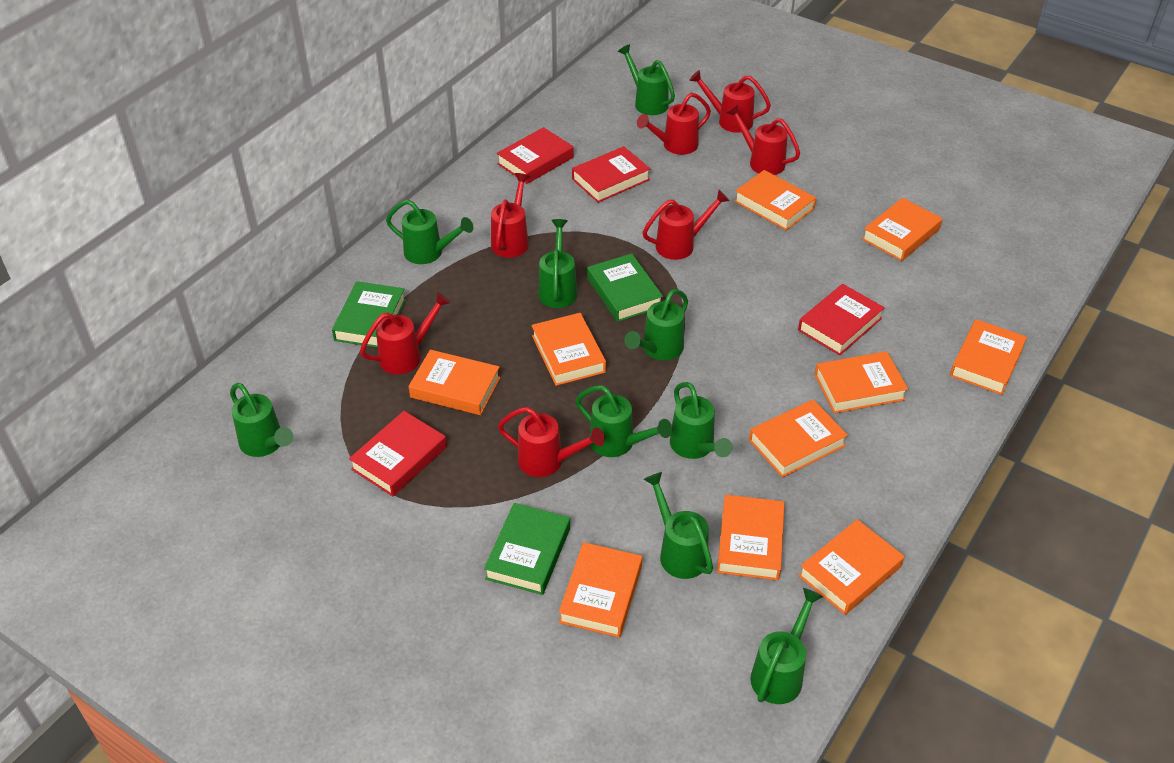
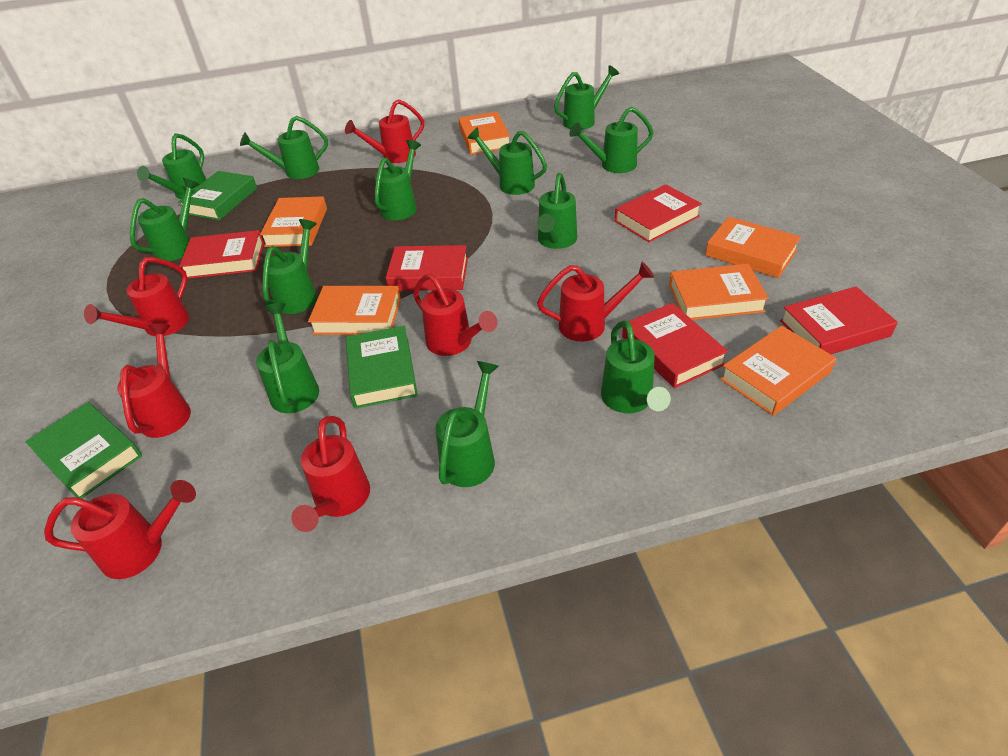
green watering can: [230,383,293,457] [386,199,473,264] [538,219,578,308] [576,385,672,457] [618,44,675,115] [624,289,688,360] [644,472,713,579] [670,382,732,459] [751,588,823,704] = 9 -> [130,178,199,261] [137,133,207,199] [240,116,328,179] [256,303,319,413] [262,219,317,314] [375,140,421,220] [435,361,499,487] [467,127,547,195] [537,173,577,249] [554,65,619,130] [569,107,654,173] [601,320,671,413] = 12
orange book: [409,350,500,415] [531,313,606,386] [559,542,642,638] [717,495,785,580] [734,170,816,230] [749,399,848,477] [798,519,904,615] [815,351,908,413] [862,198,942,261] [950,319,1027,395] = 10 -> [260,196,327,247] [308,286,401,335] [459,112,510,155] [669,263,769,320] [705,217,801,278] [720,326,836,416] = 6
red book: [349,411,447,496] [497,127,574,184] [572,146,650,203] [798,284,885,355] = 4 -> [180,230,264,279] [386,245,468,291] [615,184,702,242] [622,303,728,388] [780,287,898,354] = 5

